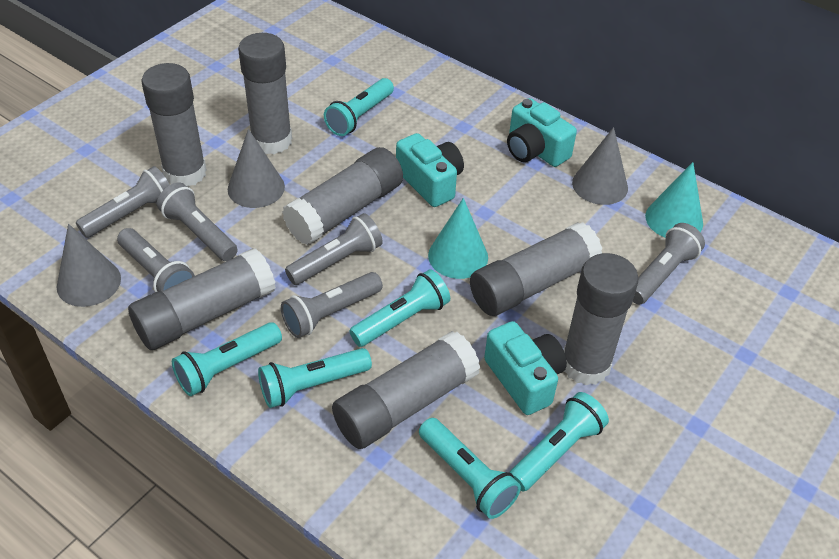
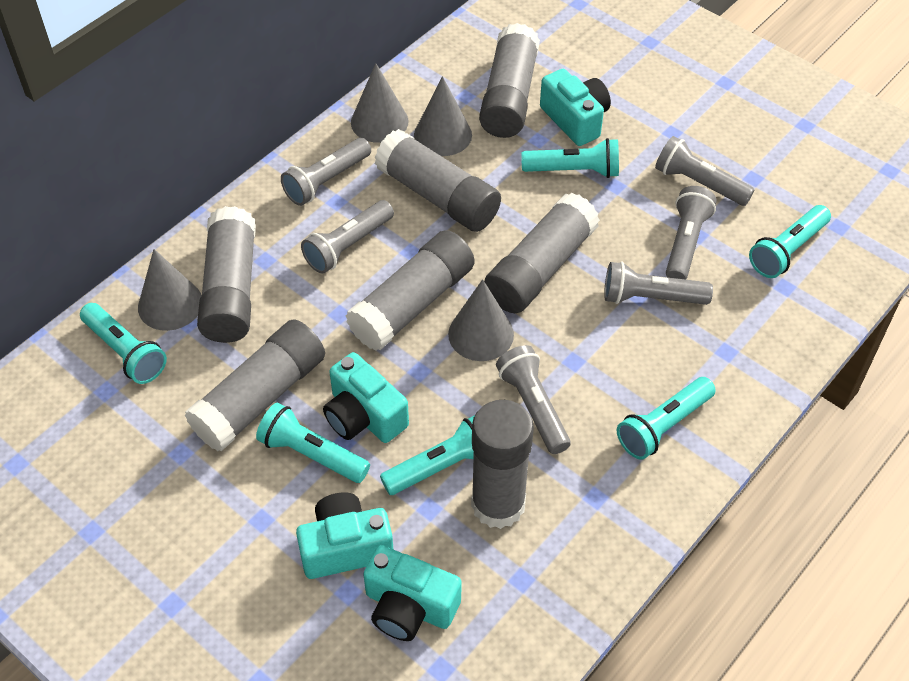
grey cone: [57,224,121,307] [228,129,285,208] [572,127,628,205] = 3 -> [138,249,202,331] [351,63,408,143] [414,76,472,156] [448,279,514,361] = 4
turquoise camera: [396,133,464,207] [484,321,567,415] [507,98,577,167] = 3 -> [296,492,394,579] [323,352,409,443] [363,545,461,641] [540,69,611,146] = 4
turquoise cone: [428,198,488,279] [645,162,703,237] = 2 -> none = 0

